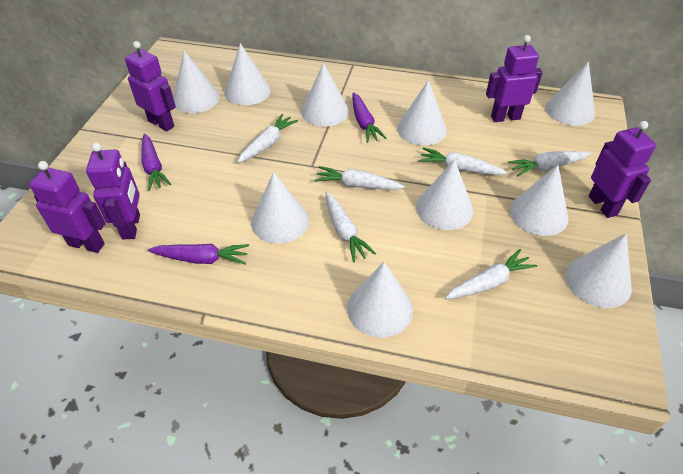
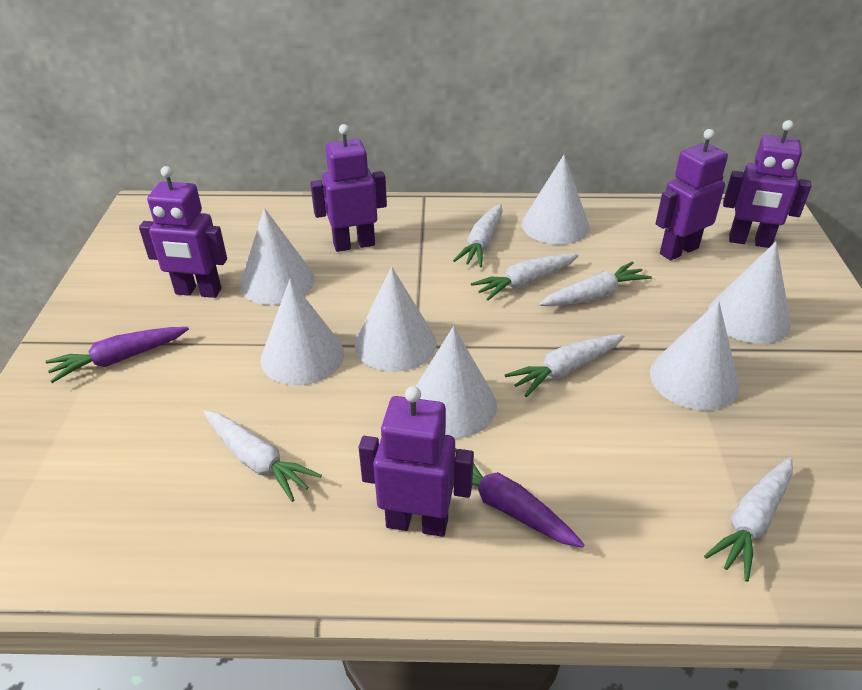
purple carrot: [141,134,171,191] [148,244,249,264] [352,92,387,143] = 3 -> [46,327,189,383] [455,448,585,548] = 2
white cone: [173,50,220,113] [225,43,271,105] [251,172,309,244] [301,63,349,127] [347,262,413,338] [397,80,447,145] [416,159,473,230] [510,165,569,236] [546,61,595,126] [565,233,632,308] = 10 -> [240,208,315,305] [261,279,344,385] [355,267,436,372] [415,326,497,438] [522,155,590,245] [650,301,739,410] [708,242,791,344] = 7

